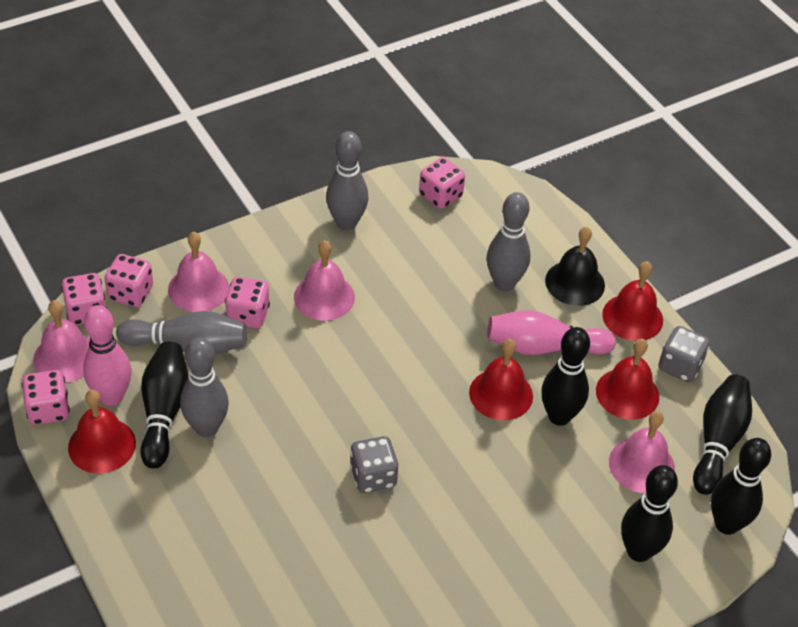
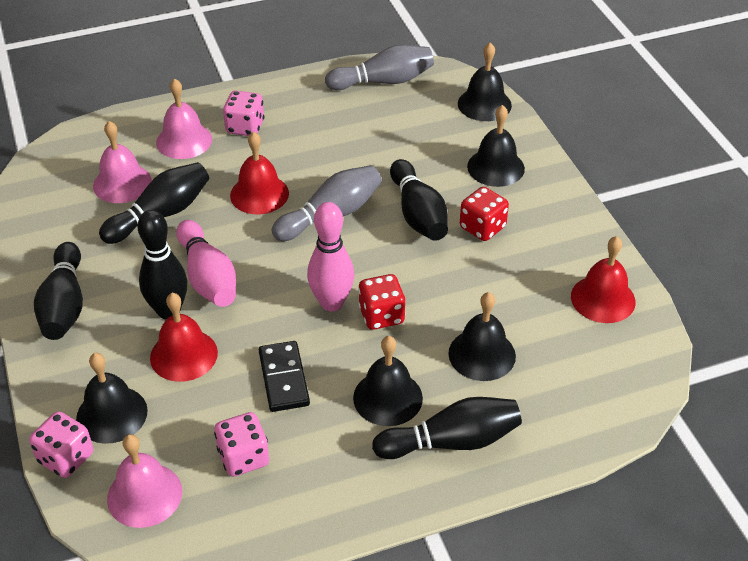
black bell: [545,227,605,306] = 1 -> [76,353,148,444] [353,336,423,426] [448,292,516,381] [458,43,512,121] [467,105,525,187] = 5
black domino: none = 0 -> [259,341,310,412] = 1
grey bowling pin: [116,311,247,355] [180,337,229,437] [326,131,368,231] [487,192,530,291] = 4 -> [272,165,382,241] [325,45,434,90] = 2
grey dice: [350,436,398,493] [659,326,710,382] = 2 -> none = 0
pink bell: [33,300,90,383] [168,231,229,312] [294,240,355,321] [609,411,675,493] = 4 -> [93,121,152,203] [107,434,182,528] [156,78,212,159] = 3
pink dice: [22,370,70,425] [61,273,107,325] [105,254,153,307] [225,277,270,328] [419,157,465,209] = 5 -> [29,411,93,478] [214,412,269,477] [223,91,264,136] = 3
red bell: [68,390,136,473] [469,339,533,420] [596,338,659,420] [602,261,663,341] = 4 -> [150,293,218,382] [230,131,289,215] [571,236,636,323] = 3
red dice: none = 0 -> [358,274,405,330] [460,187,509,241] = 2

